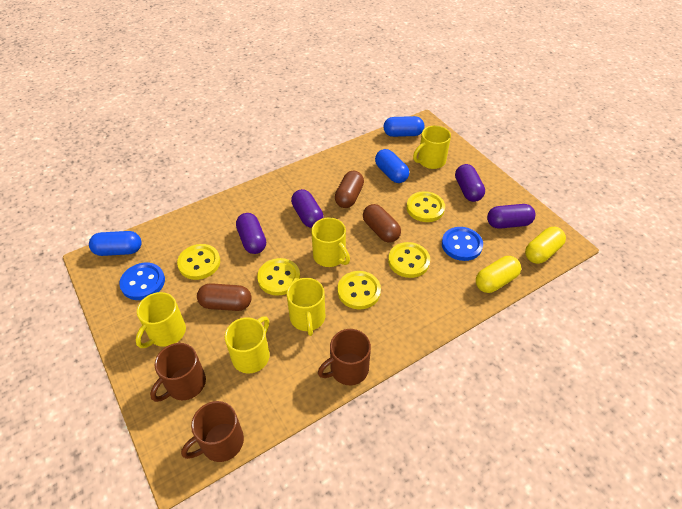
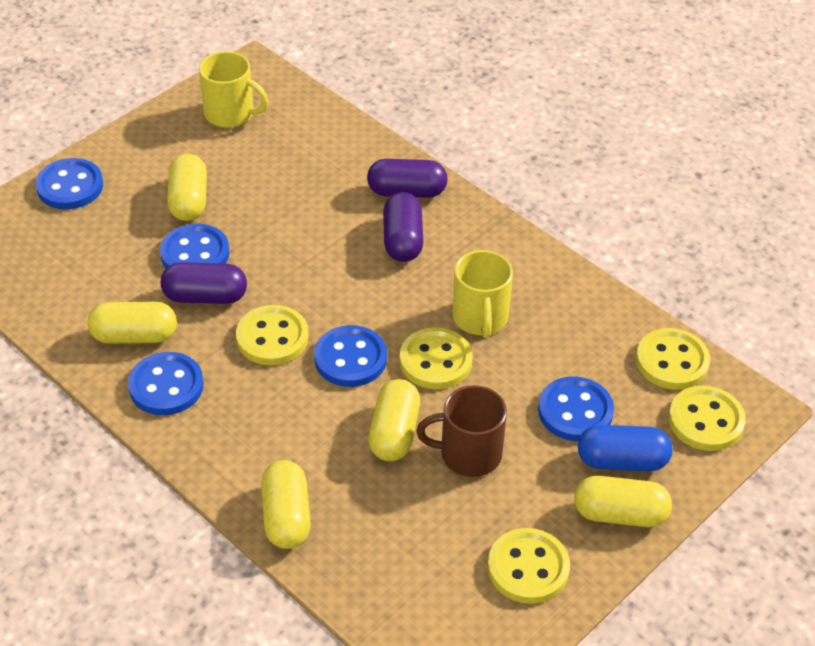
blue button: [119,263,165,300] [442,227,483,261] = 2 -> [36,158,103,209] [128,352,204,415] [160,223,230,268] [314,325,387,387] [538,377,614,441] = 5
blue capsule: [89,231,142,256] [375,149,409,183] [384,116,424,137] = 3 -> [578,425,672,471] = 1
brown capsule: [197,283,251,311] [335,171,364,208] [363,204,401,243] = 3 -> none = 0
brown mug: [150,343,206,402] [181,401,244,462] [318,329,371,385] = 3 -> [416,385,507,477] = 1
purple capsule: [236,213,266,254] [291,189,324,228] [455,164,485,202] [487,204,536,229] = 4 -> [161,262,247,304] [367,159,448,198] [383,192,423,262] = 3
yellow capsule: [476,256,521,293] [525,227,566,264] = 2 -> [88,302,177,344] [167,154,207,221] [261,460,311,549] [368,379,420,461] [574,476,672,527] = 5
yellow mug: [136,292,186,348] [225,316,270,374] [287,278,325,336] [311,217,350,267] [413,126,451,169] = 5 -> [199,51,269,128] [452,250,513,338] = 2

